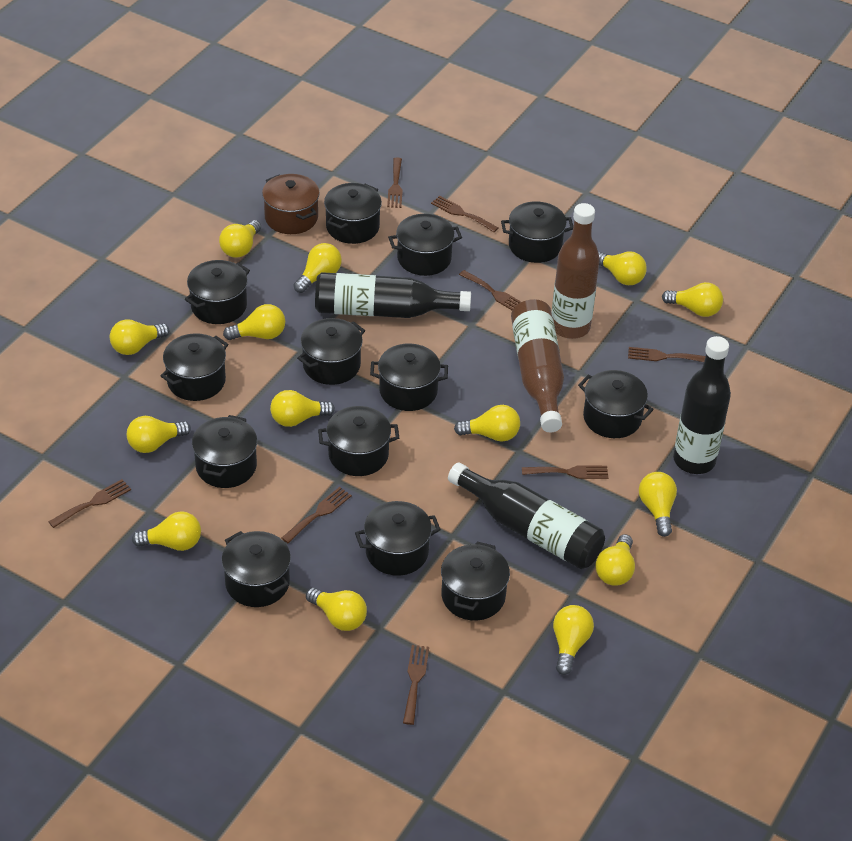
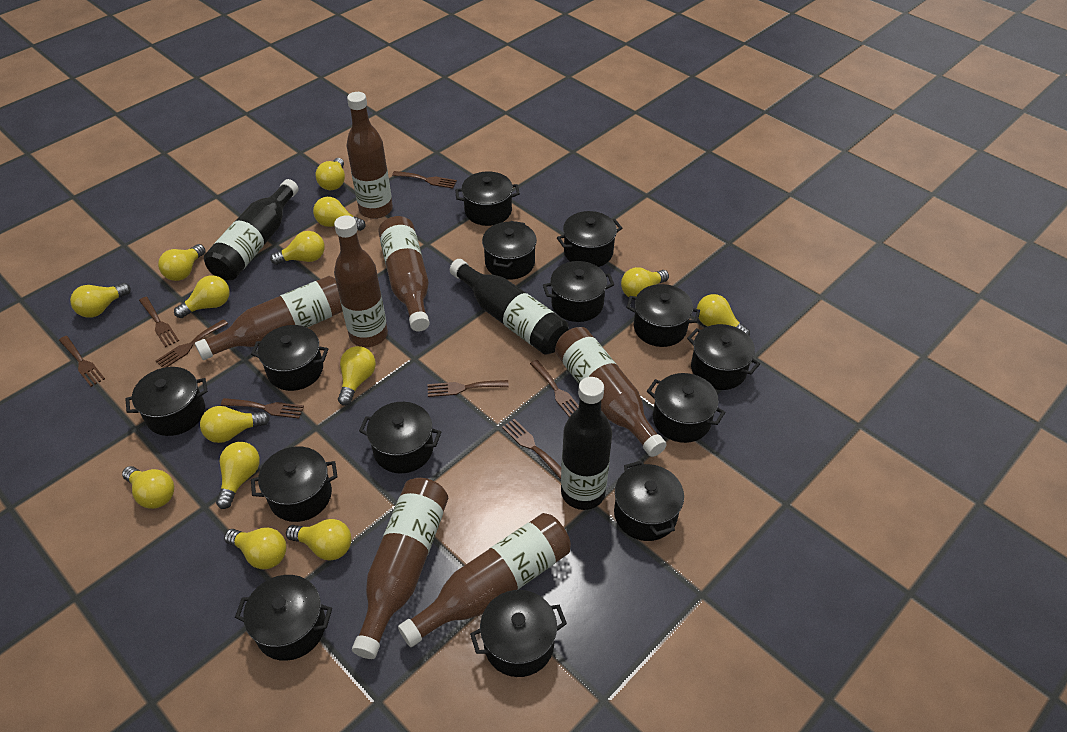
black pot: [161,333,228,401] [185,260,250,324] [192,415,257,488] [222,531,291,607] [297,318,365,385] [318,406,399,476] [324,183,382,244] [355,501,441,576] [370,343,448,411] [388,214,462,276] [441,541,510,621] [501,201,573,263] [578,370,654,438] = 13 -> [126,367,208,436] [235,575,332,661] [251,325,328,391] [251,446,338,522] [359,402,441,474] [455,171,520,226] [470,590,567,677] [482,221,537,280] [543,261,614,322] [557,211,622,267] [614,460,684,541] [626,284,700,347] [647,373,725,443] [687,324,760,390] = 14
brown bottle: [511,299,564,432] [552,203,600,339] = 2 -> [195,276,343,360] [334,215,388,347] [347,92,393,219] [352,478,448,659] [378,216,430,331] [398,513,571,647] [555,327,667,457] = 7
brown pot: [262,174,320,234] = 1 -> none = 0

